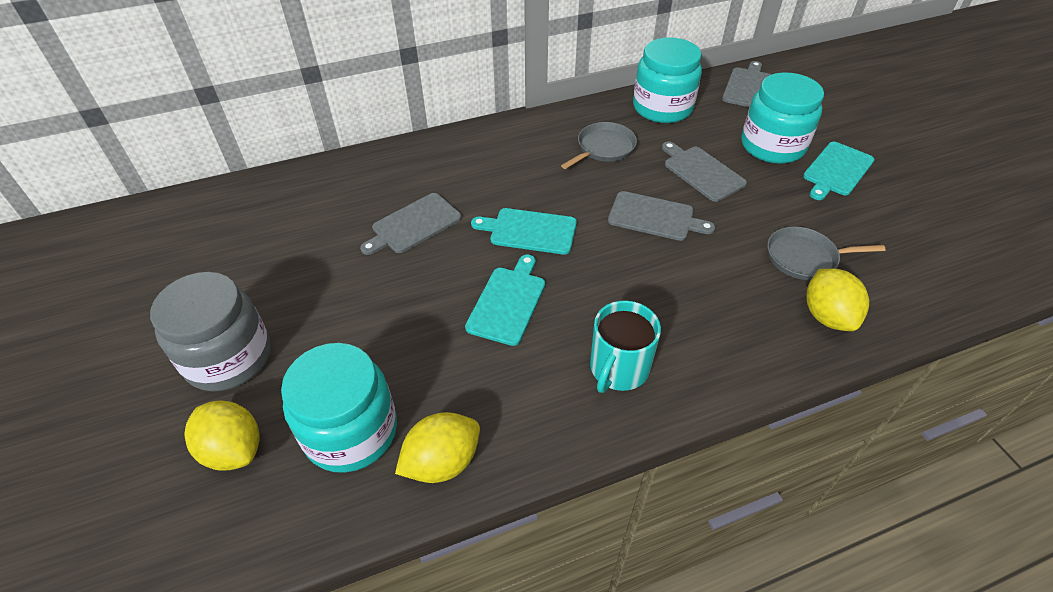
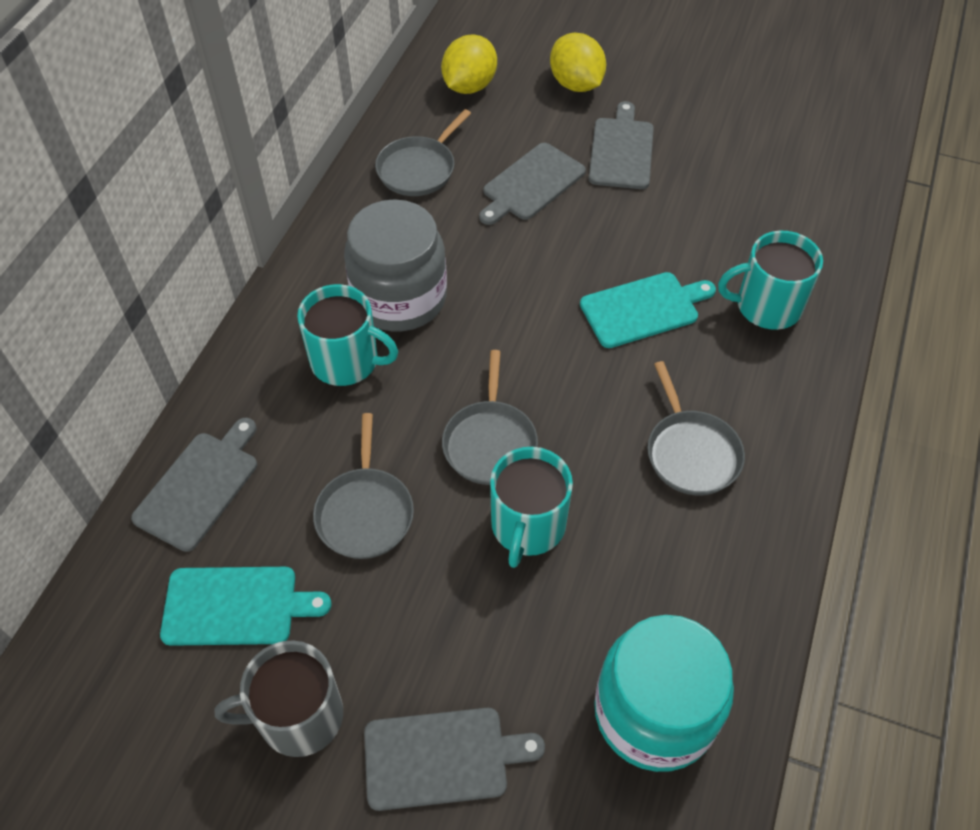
grey mug: none = 0 -> [214,640,343,757] = 1
grey pan: [561,122,637,169] [767,227,886,280] = 2 -> [313,413,414,559] [375,109,471,196] [442,350,538,485] [647,361,745,495] = 4
turquoise cutting board: [465,254,545,346] [471,208,577,255] [803,142,875,200] = 3 -> [160,567,332,646] [580,272,716,348] = 2
turquoise jar: [281,343,397,473] [633,37,702,123] [741,72,824,164] = 3 -> [594,615,734,772] = 1
turquoise mug: [590,300,661,393] = 1 -> [297,284,398,386] [490,447,573,568] [718,231,823,330] = 3
yellow lemon: [184,400,260,471] [395,412,480,483] [806,269,869,331] = 3 -> [441,34,497,94] [550,33,606,92] = 2

